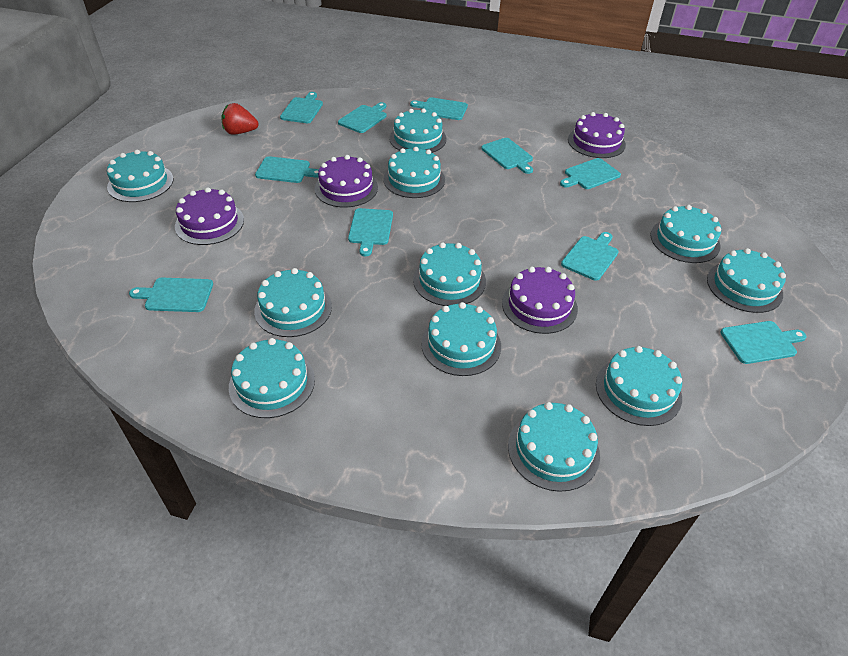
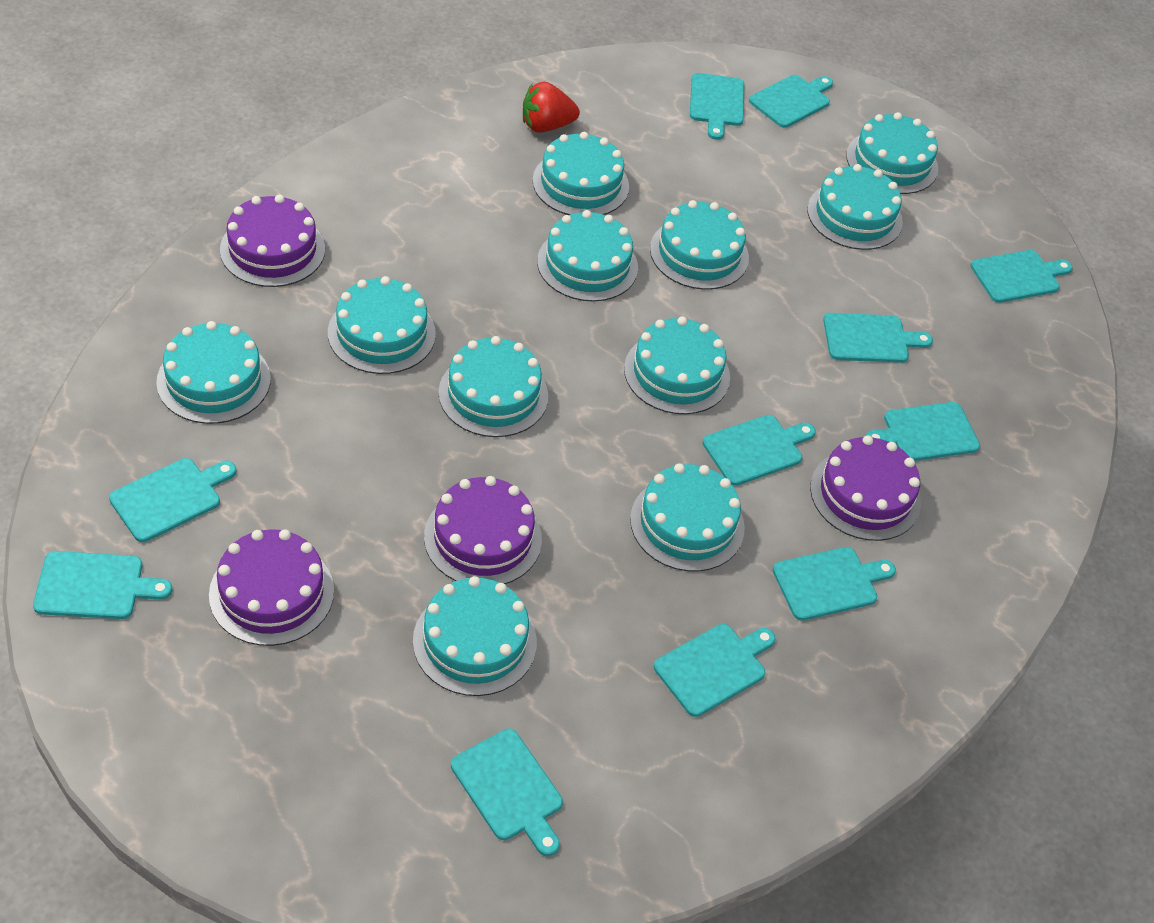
turquoise cutting board: [129,278,213,312] [255,156,319,183] [280,92,323,123] [338,102,387,133] [348,208,393,256] [410,97,468,120] [481,138,533,174] [560,158,621,189] [561,232,619,281] [720,321,806,364] = 10 -> [33,551,172,619] [109,458,236,542] [451,729,563,856] [654,624,775,717] [690,73,744,140] [702,415,816,486] [749,75,833,128] [773,547,896,621] [823,313,933,363] [865,402,980,461] [971,250,1073,303] = 11

